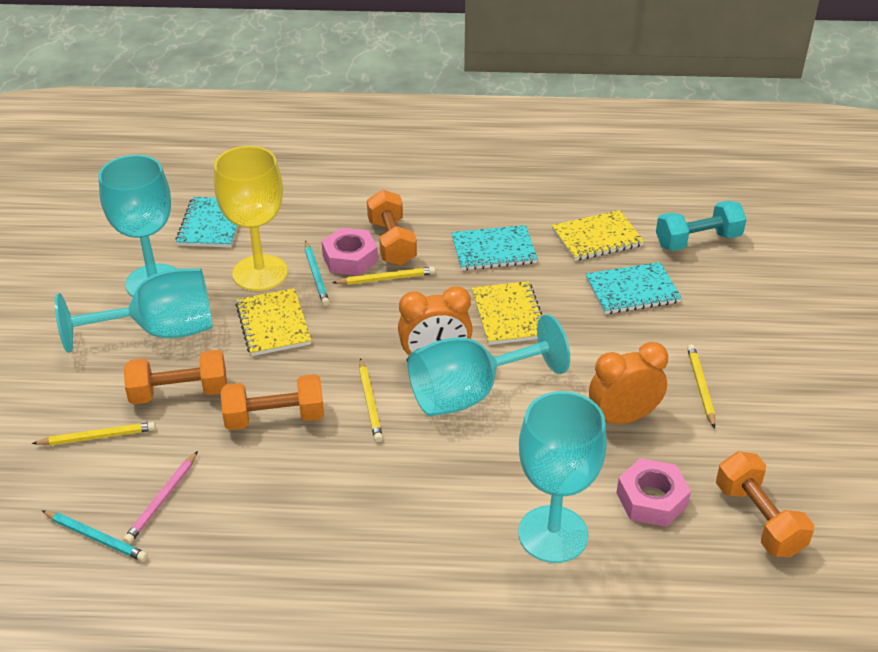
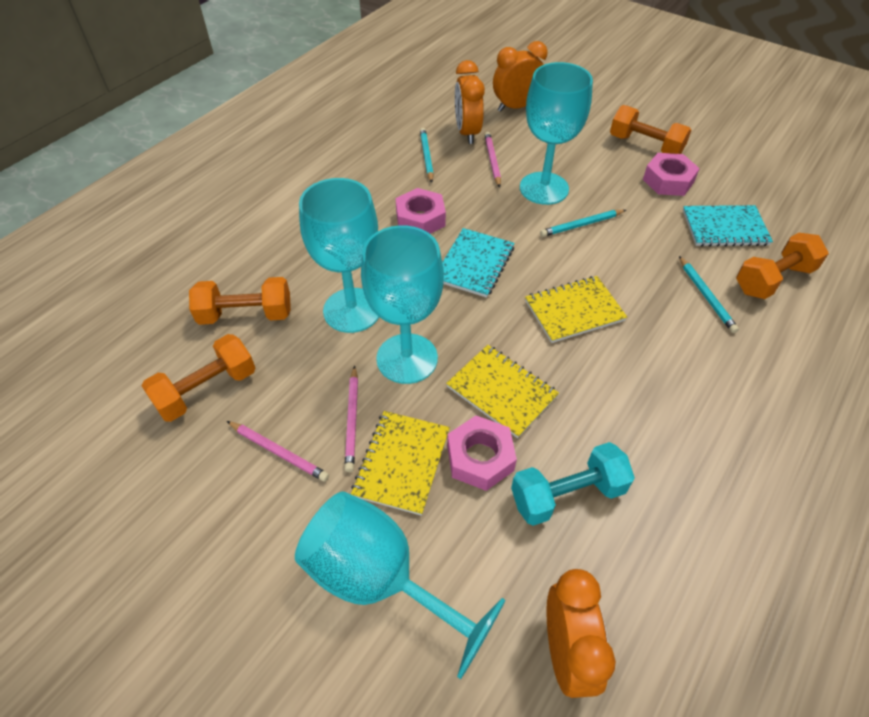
orange clock: [398,286,473,362] [589,342,668,424] = 2 -> [455,60,485,144] [493,41,547,112] [547,569,616,698] = 3
pink nut: [321,228,378,276] [616,458,691,527] = 2 -> [396,188,446,234] [447,415,517,491] [643,153,700,196] = 3
pink pencil: [123,451,198,544] = 1 -> [227,421,329,482] [345,366,358,472] [484,132,501,188] = 3
turquoise notebook: [175,197,238,247] [452,225,538,271] [586,262,682,314] = 3 -> [442,228,514,298] [683,205,773,247] = 2
turquoise pencil: [42,510,148,562] [305,241,329,306] = 2 -> [420,128,434,183] [540,210,626,237] [679,256,739,333] = 3
yellow goblet: [214,146,288,291] = 1 -> none = 0
yellow pencil: [32,422,156,445] [332,267,435,285] [359,358,383,442] [687,344,715,428] = 4 -> none = 0

